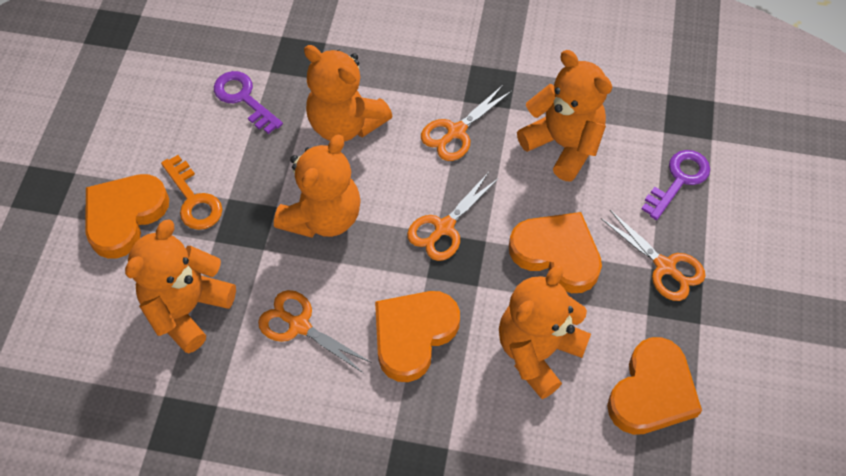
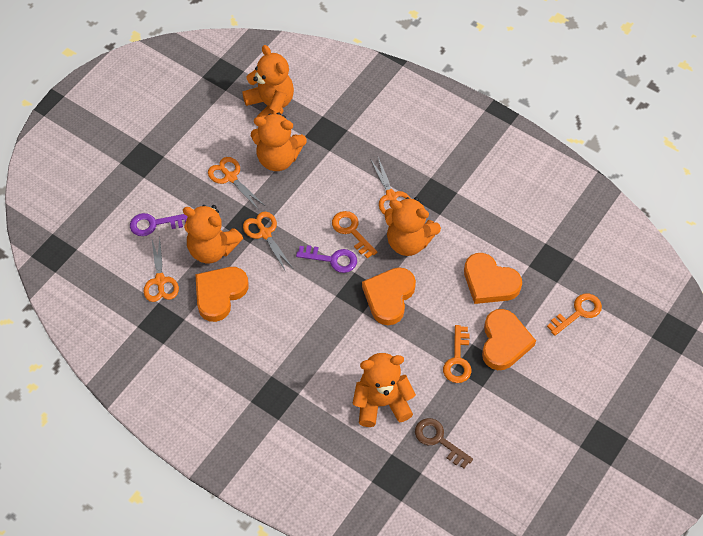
brown key: none = 0 -> [415,418,473,468] = 1
orange key: [161,155,222,230] = 1 -> [332,211,377,258] [443,325,471,383] [547,294,602,336] = 3

